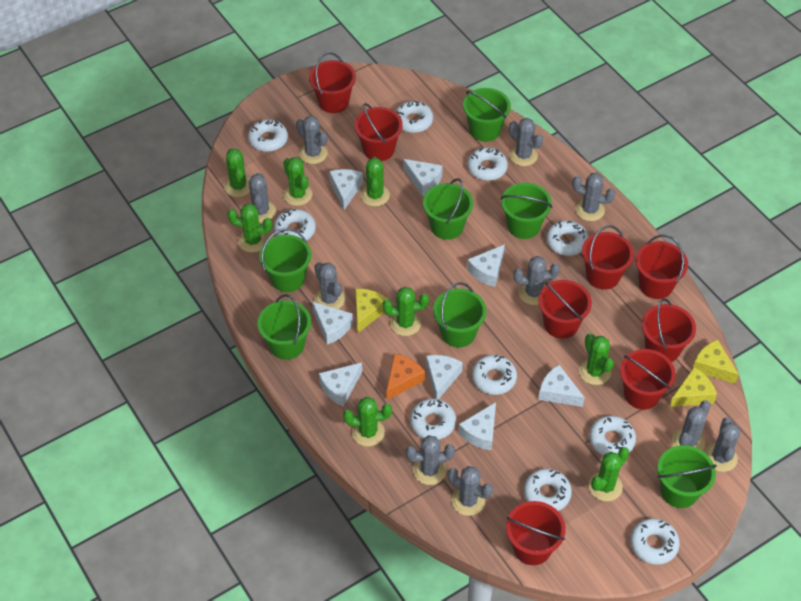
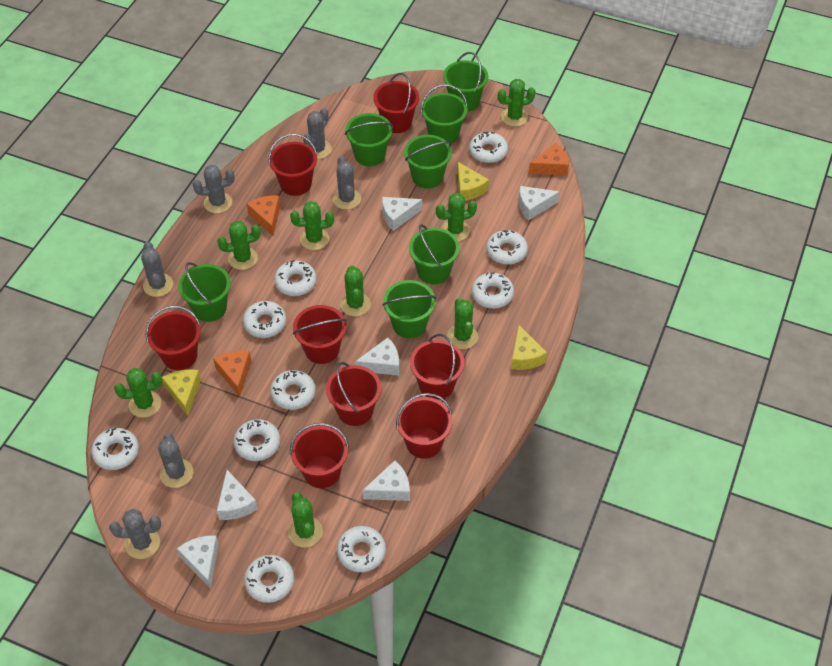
grey cactus: [249,173,276,223] [296,116,328,164] [314,262,345,309] [406,435,455,485] [448,466,493,516] [509,118,543,166] [513,256,560,305] [572,173,615,221] [672,400,711,451] [705,417,741,472] = 10 -> [109,509,161,559] [141,242,173,297] [158,433,193,488] [193,165,235,213] [303,108,332,159] [333,156,361,210] = 6
orange cheese: [386,354,425,400] = 1 -> [213,350,251,397] [246,196,280,236] [529,143,569,175] = 3
white cheese: [312,302,353,345] [319,363,362,406] [329,169,363,210] [403,159,443,196] [426,355,463,399] [458,402,496,450] [467,244,505,287] [538,365,585,407] = 8 -> [177,535,219,589] [217,470,258,520] [355,338,399,376] [362,460,410,501] [382,197,422,231] [519,186,560,220] = 6

